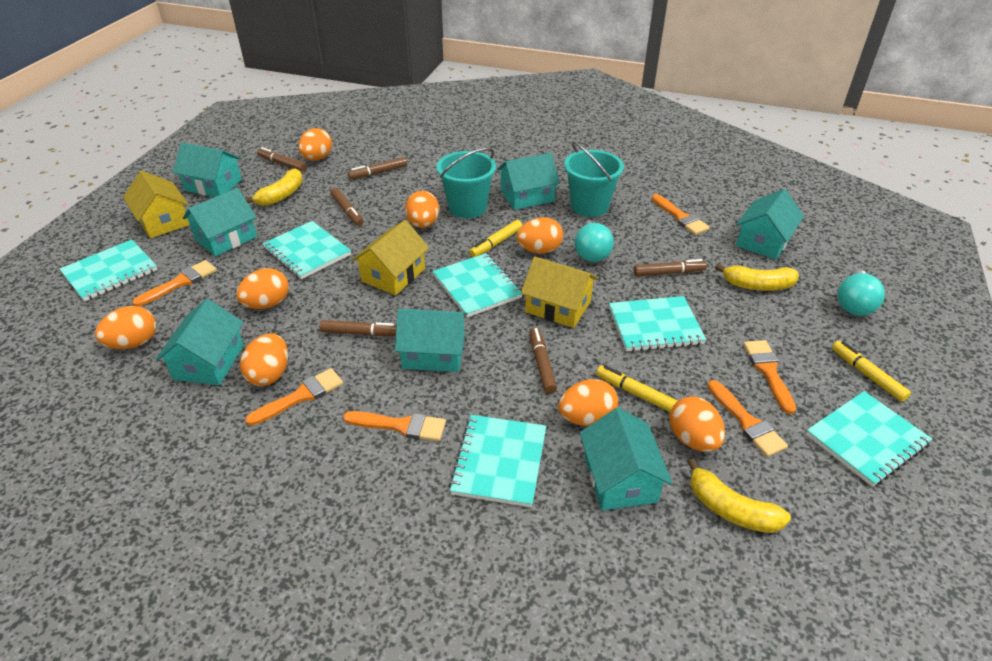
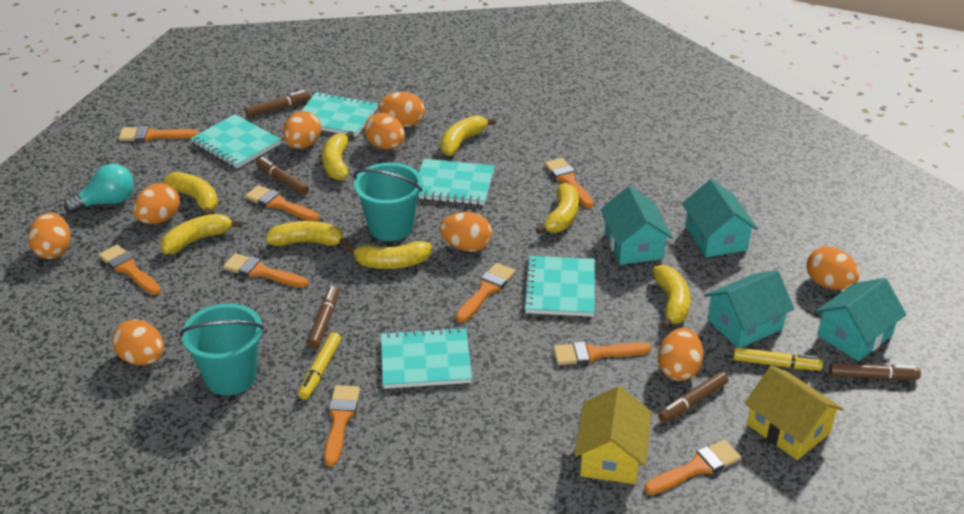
brown marker: [257,147,307,172] [319,320,396,336] [330,188,364,226] [348,157,407,180] [530,327,557,394] [633,259,707,276] = 6 -> [245,90,311,117] [256,157,309,196] [307,286,339,349] [658,371,728,423] [829,363,921,380] = 5
orange brush: [132,260,217,307] [245,368,343,426] [343,411,446,441] [652,194,710,235] [707,380,788,457] [743,340,796,414] = 6 -> [99,245,161,295] [119,126,199,142] [223,253,308,288] [245,185,319,221] [324,385,360,467] [455,263,515,322] [545,158,594,208] [553,341,651,365] [644,440,741,495] = 9
orange egg: [95,306,156,349] [236,268,289,309] [240,333,288,386] [298,128,332,161] [405,191,439,228] [516,217,563,254] [558,379,618,426] [669,396,725,452] = 8 -> [28,213,71,259] [112,319,164,365] [133,183,180,224] [283,111,321,149] [364,113,405,149] [379,92,425,127] [440,212,492,252] [658,328,703,381] [806,246,859,290] = 9
turquoise house: [156,299,244,385] [173,143,242,197] [183,188,257,256] [395,309,468,372] [497,153,560,210] [580,407,672,511] [736,189,804,260] = 7 -> [600,186,673,265] [682,179,758,258] [705,270,794,348] [816,278,906,361] = 4
turquoise light bulb: [575,220,614,262] [837,270,885,316] = 2 -> [64,164,134,213] = 1
turquoise notebook: [60,239,158,301] [262,221,351,279] [432,253,522,317] [449,415,546,507] [609,296,706,352] [806,391,932,487] = 6 -> [190,114,281,168] [301,92,378,137] [381,327,472,389] [418,159,495,205] [523,256,595,317] = 5
yellow banana: [245,168,303,206] [687,458,791,533] [715,263,799,291] = 3 -> [160,214,242,254] [164,172,218,216] [265,221,350,247] [322,131,354,180] [346,241,432,269] [440,115,496,156] [536,183,579,234] [652,265,690,329] = 8
yellow house: [123,171,190,238] [352,220,429,295] [521,256,598,328] = 3 -> [574,386,651,484] [745,366,843,460] = 2
yellow marker: [469,220,522,257] [596,365,677,412] [832,341,911,402] = 3 -> [298,332,341,400] [733,347,823,370] = 2

